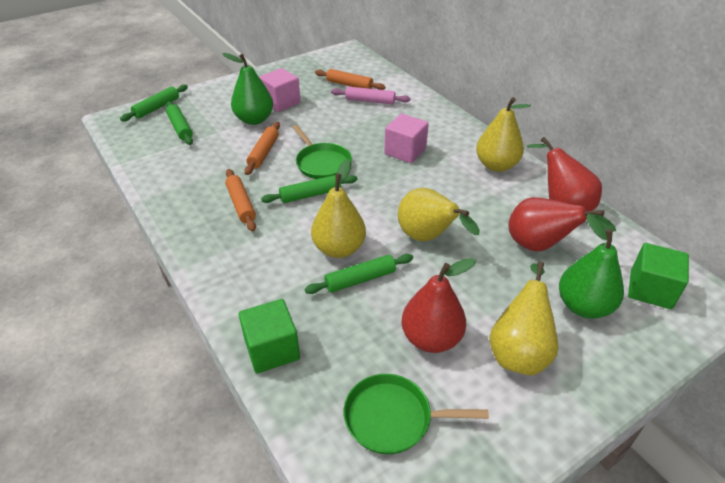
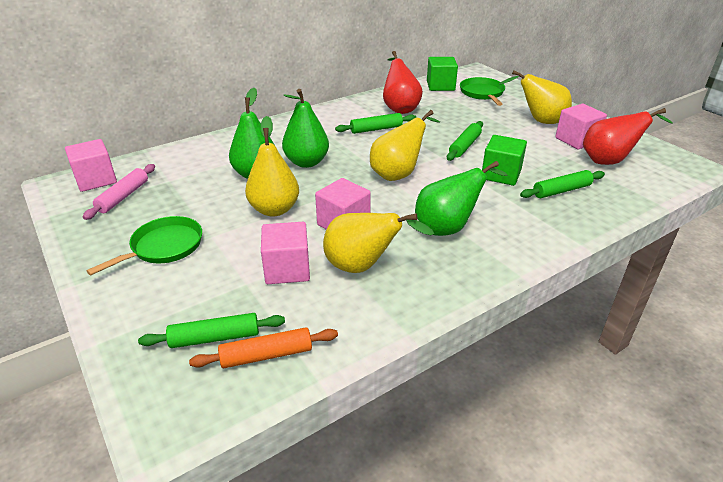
green pear: [222,53,273,125] [559,214,624,319] = 2 -> [229,88,274,179] [282,89,329,168] [415,161,507,236] = 3
orange rolling pin: [225,169,256,232] [244,122,280,175] [315,69,386,90] = 3 -> [189,327,338,368] = 1
pink cube: [259,68,301,112] [384,114,429,163] = 2 -> [65,139,117,192] [261,222,310,284] [315,178,371,230] [555,104,607,149] = 4
red pear: [401,258,476,353] [508,197,616,251] [527,137,602,211] = 3 -> [383,51,423,114] [583,108,673,165] = 2

